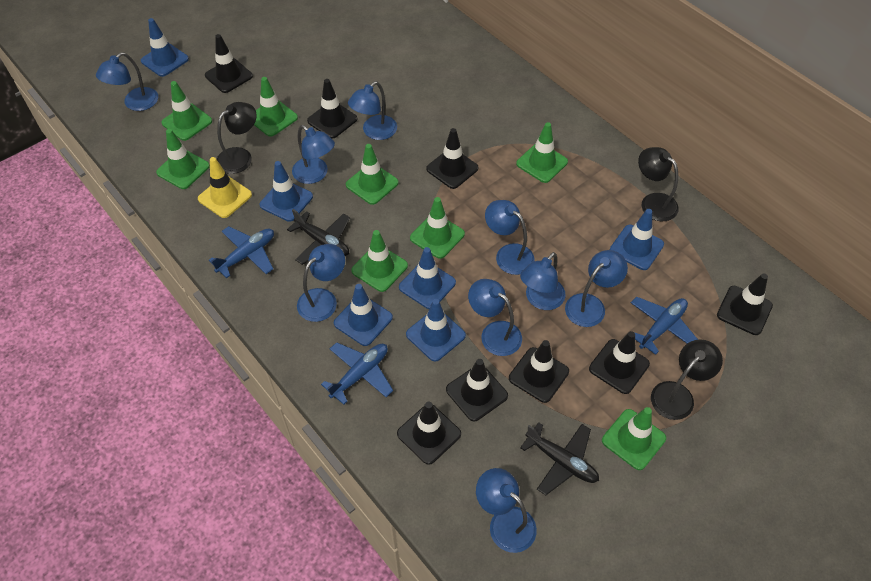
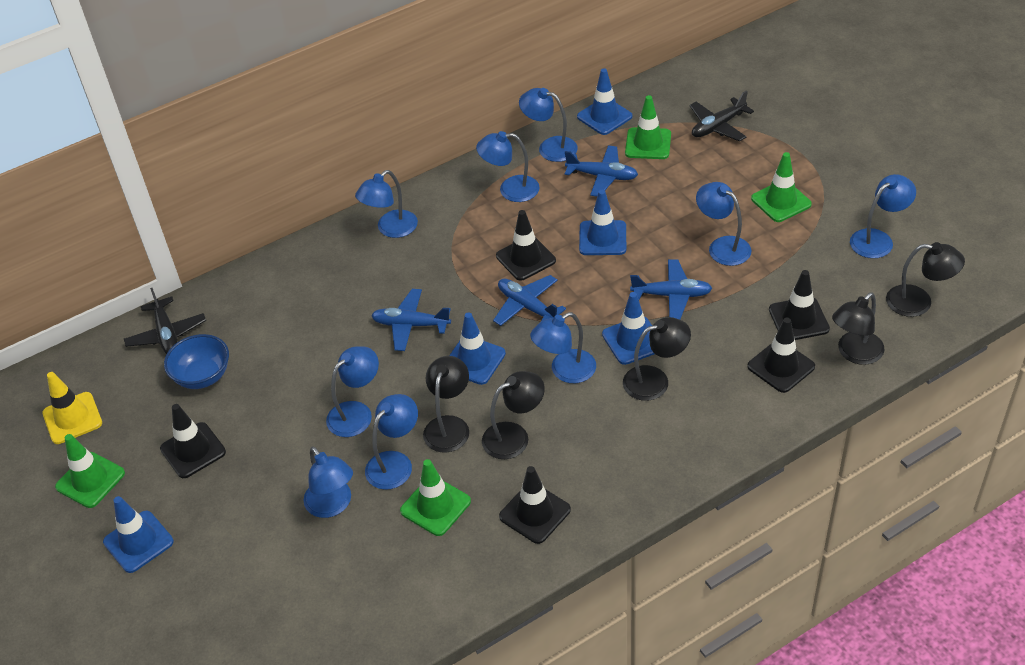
black lamp: [217,102,257,174] [638,147,679,221] [651,339,723,420] = 3 -> [423,356,469,453] [482,371,545,459] [623,317,691,401] [832,292,885,365] [886,242,965,317] = 5
black traffic cone: [205,34,253,93] [307,79,357,139] [397,402,461,465] [426,128,479,189] [446,359,508,421] [509,340,569,403] [589,331,650,394] [717,273,773,335] = 8 -> [160,404,226,478] [496,210,556,281] [499,466,571,544] [747,318,815,393] [769,270,830,340] = 5
blue bowl: none = 0 -> [164,334,229,389] = 1
blue plane: [209,226,274,278] [321,342,393,405] [631,296,698,355] = 3 -> [371,289,451,351] [493,275,566,326] [565,145,638,197] [630,260,712,320] = 4
blue traffic cone: [141,18,189,77] [260,161,313,222] [334,284,393,346] [399,247,456,309] [406,299,466,362] [610,209,664,270] = 6 -> [103,496,174,573] [449,312,506,385] [577,69,632,135] [579,190,626,255] [602,292,654,365] = 5
green traffic cone: [156,129,210,189] [161,81,212,141] [254,77,298,137] [346,144,399,205] [351,230,408,292] [410,197,465,259] [516,122,568,183] [602,407,666,470] = 8 -> [55,434,125,508] [400,459,471,536] [625,95,671,159] [751,152,812,222] = 4

